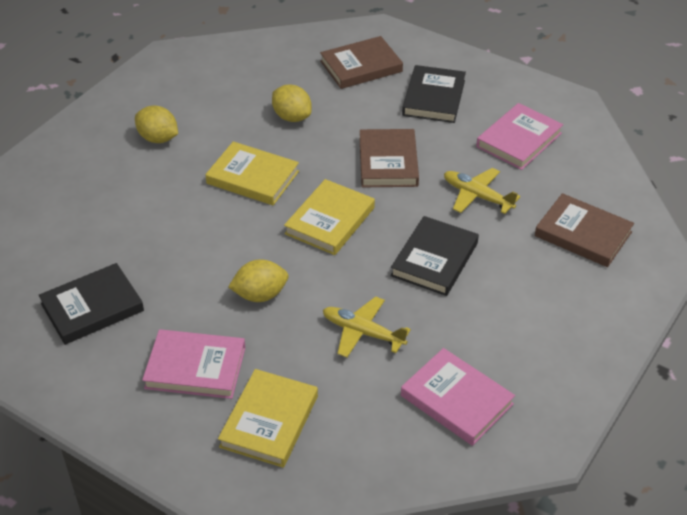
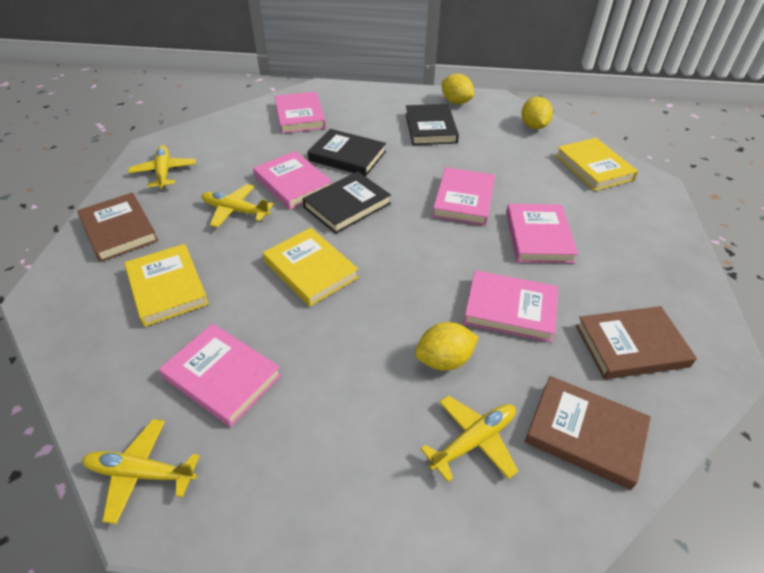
pink book: [142,329,246,399] [401,348,515,446] [476,103,563,170] = 3 -> [159,323,282,427] [253,151,332,210] [275,92,326,133] [432,167,495,226] [463,270,558,343] [506,204,578,263] = 6
yellow plane: [323,296,411,358] [444,168,520,214] = 2 -> [82,419,200,524] [128,145,196,189] [201,184,274,228] [420,395,518,482] = 4

